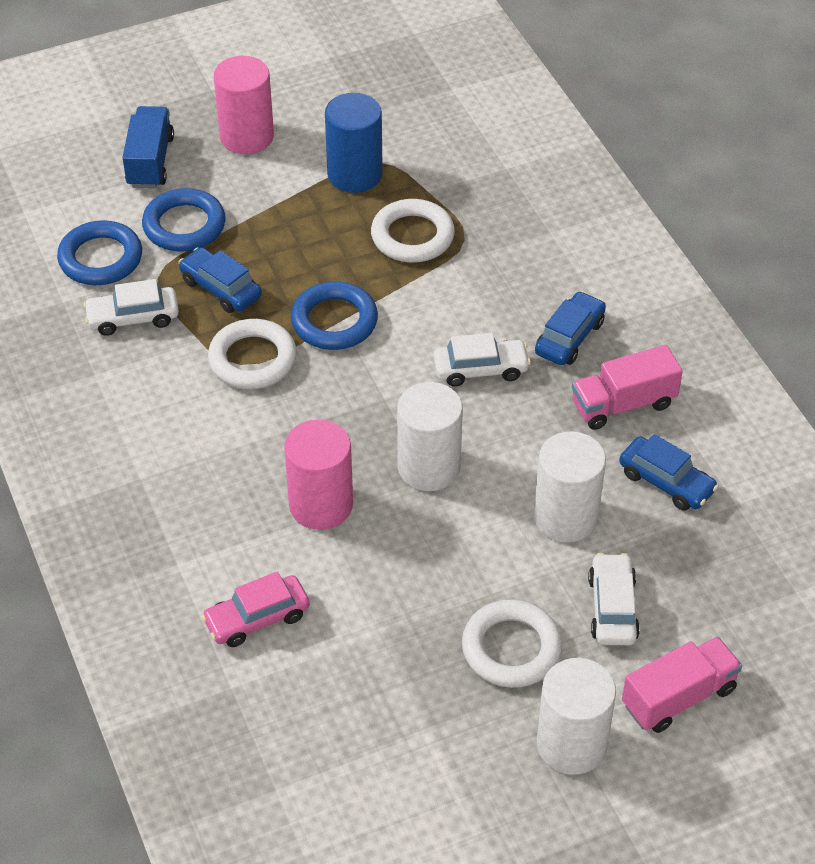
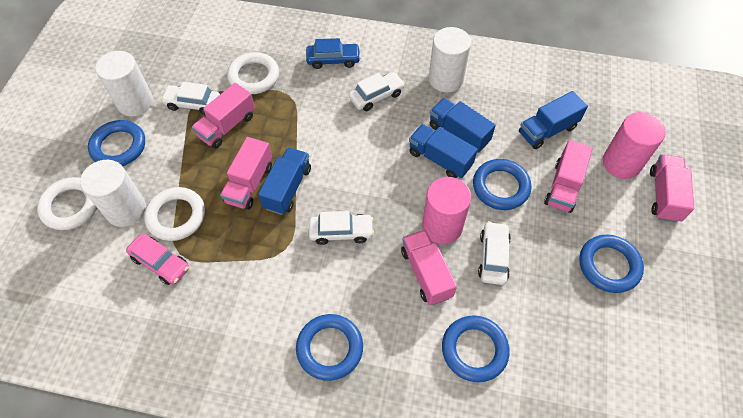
blue car: [178,247,262,313] [535,291,606,365] [619,434,719,511] = 3 -> [306,38,361,69] = 1
blue cylinder: [325,93,383,193] = 1 -> none = 0
blue ring: [57,220,142,285] [142,188,226,252] [291,282,378,350] = 3 -> [88,120,145,166] [296,314,363,381] [442,315,510,382] [473,159,531,210] [579,235,644,293] = 5
blue truck: [122,106,174,188] = 1 -> [258,147,311,215] [409,124,478,178] [430,98,496,153] [519,91,588,149] = 4
pink truck: [572,345,683,430] [622,636,742,733] = 2 -> [192,83,255,148] [220,137,272,210] [401,230,457,305] [544,140,593,213] [650,154,694,223] = 5
white car: [83,279,179,336] [434,333,531,387] [588,553,640,645] = 3 -> [160,82,220,115] [309,211,374,245] [349,72,405,111] [478,221,511,285] = 4

